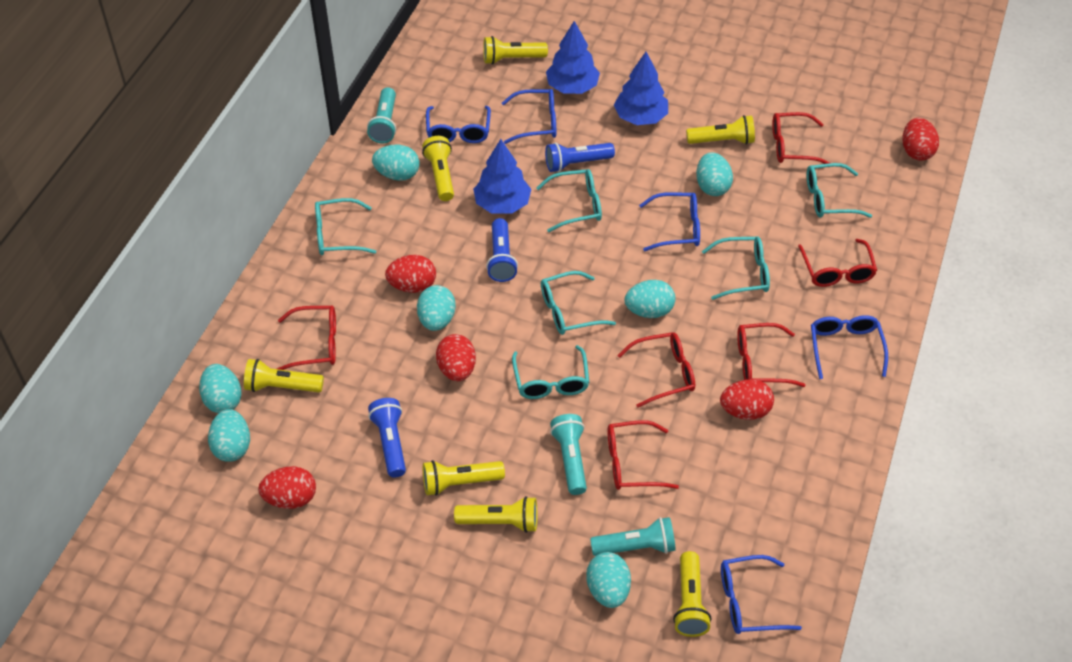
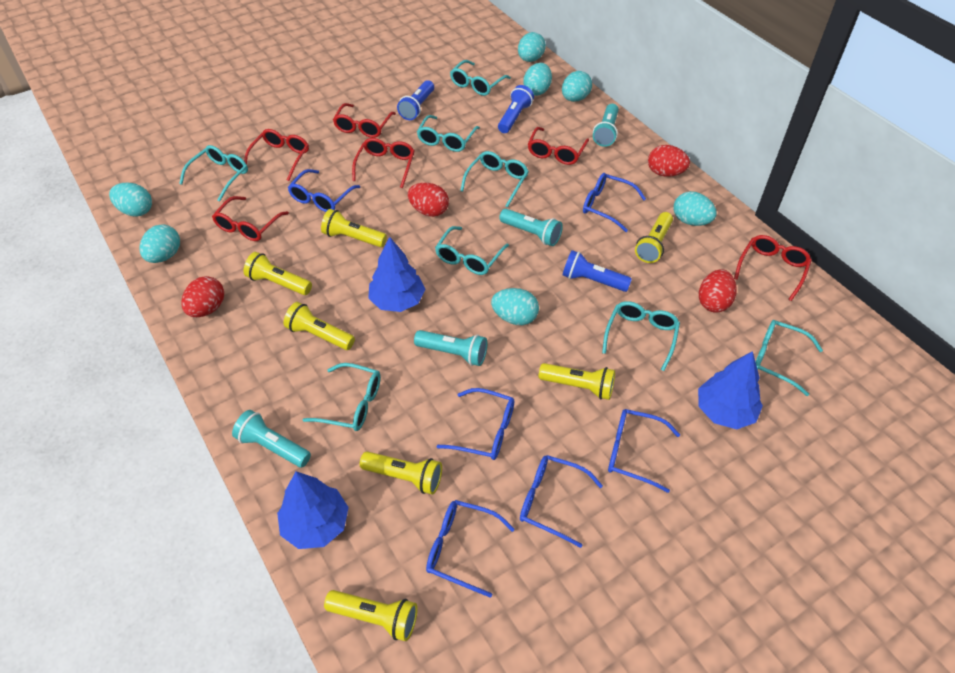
blue glasses: [426,106,491,143] [502,89,556,144] [639,192,700,251] [721,555,802,634] [811,315,888,379] = 5 -> [288,169,360,212] [426,500,515,598] [436,388,514,460] [520,455,603,548] [583,173,646,232] [608,409,680,493] = 6
red egg: [258,466,316,509] [385,255,436,293] [436,334,476,381] [720,379,774,420] [903,118,939,161] = 5 -> [181,276,224,317] [408,183,449,217] [648,145,690,177] [699,269,737,313] = 4
turquoise flashlight: [367,87,396,144] [550,414,587,495] [590,517,676,556] = 3 -> [232,410,311,467] [414,330,487,366] [499,209,563,246] [593,104,619,147] = 4
turquoise glasses: [315,198,376,255] [512,345,589,399] [536,169,602,232] [541,271,616,335] [702,236,770,300] [807,163,872,218] = 6 -> [179,145,248,201] [303,363,381,431] [417,115,480,152] [435,226,509,275] [450,60,511,96] [460,151,529,207] [602,301,680,371] [756,320,823,396] = 8

